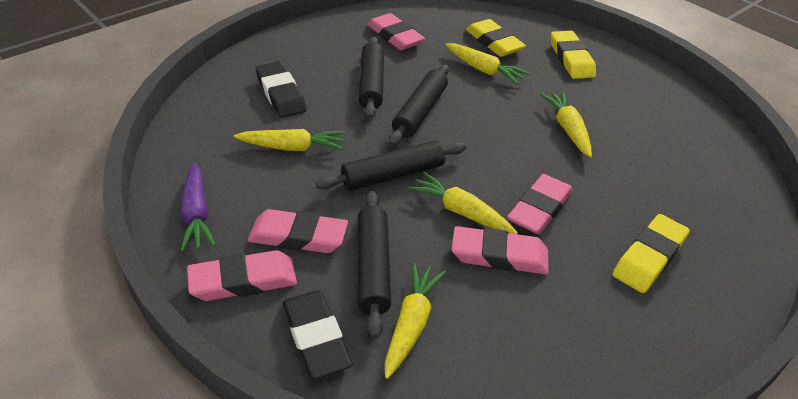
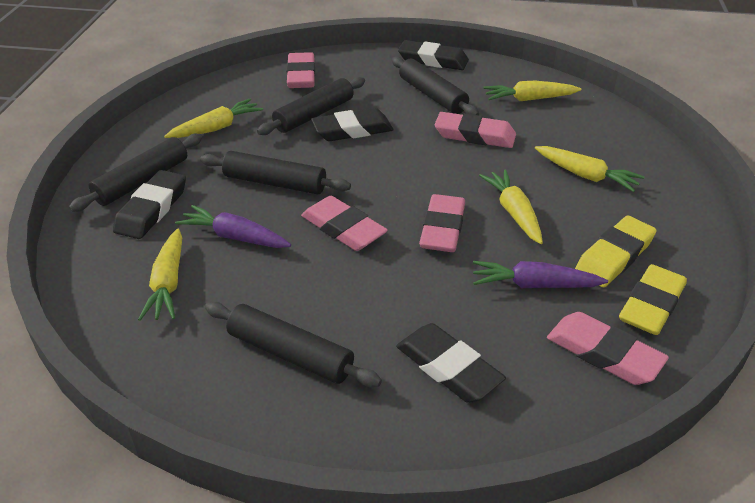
black eraser: [256,61,306,118] [283,290,352,379] = 2 -> [113,170,186,239] [311,108,394,141] [396,323,506,403] [398,40,469,70] = 4
black rolling pin: [316,140,466,191] [358,191,391,339] [359,36,384,119] [389,64,449,146] = 4 -> [69,134,202,212] [200,151,351,194] [205,302,382,387] [257,77,365,135] [392,57,479,115] = 5
purple carrot: [181,163,216,252] = 1 -> [175,205,291,248] [473,261,608,288] = 2
yellow eraser: [466,19,526,57] [551,31,596,79] [613,214,689,293] = 3 -> [575,216,657,287] [619,264,687,335] = 2

